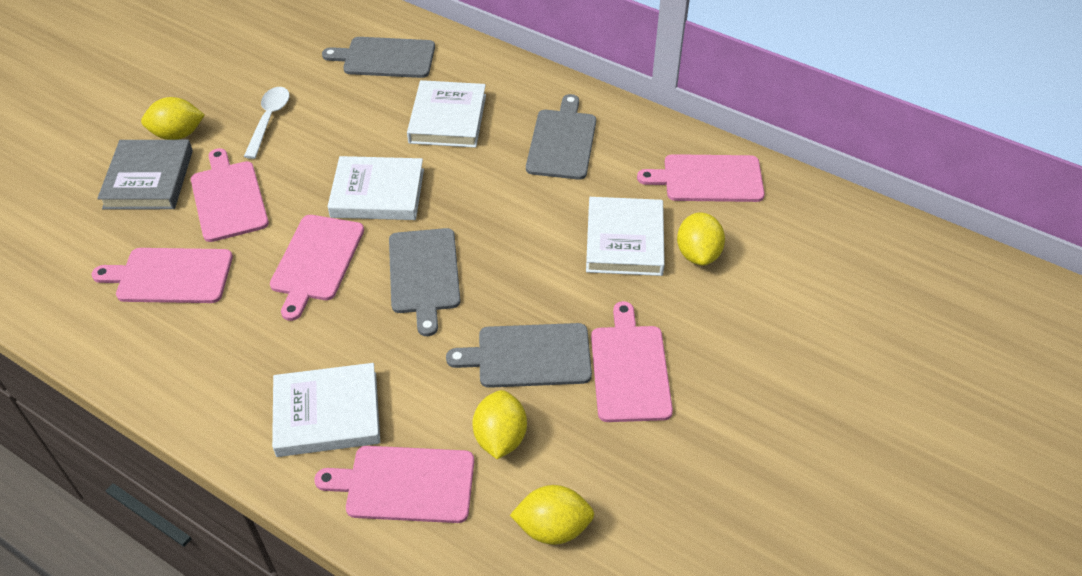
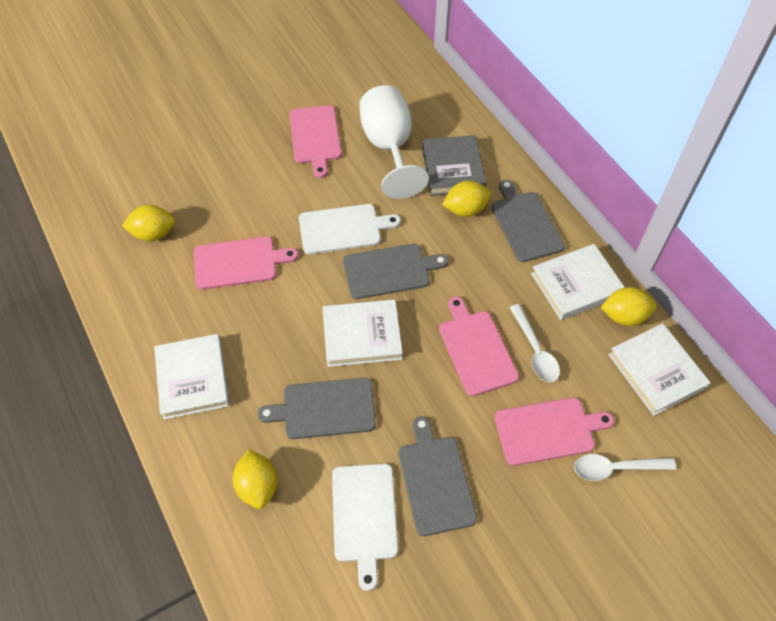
pink cutting board: [91,248,233,303] [191,148,269,242] [270,215,364,321] [314,446,474,523] [591,301,673,422] [637,154,765,202] = 6 -> [194,237,298,290] [289,105,342,178] [439,296,519,396] [494,398,614,466] = 4
white cutting board: none = 0 -> [299,204,401,254] [332,464,398,591] = 2
white goblet: none = 0 -> [359,85,429,199] = 1
white spoon: [244,87,290,159] = 1 -> [509,304,560,382] [574,454,676,481] = 2

